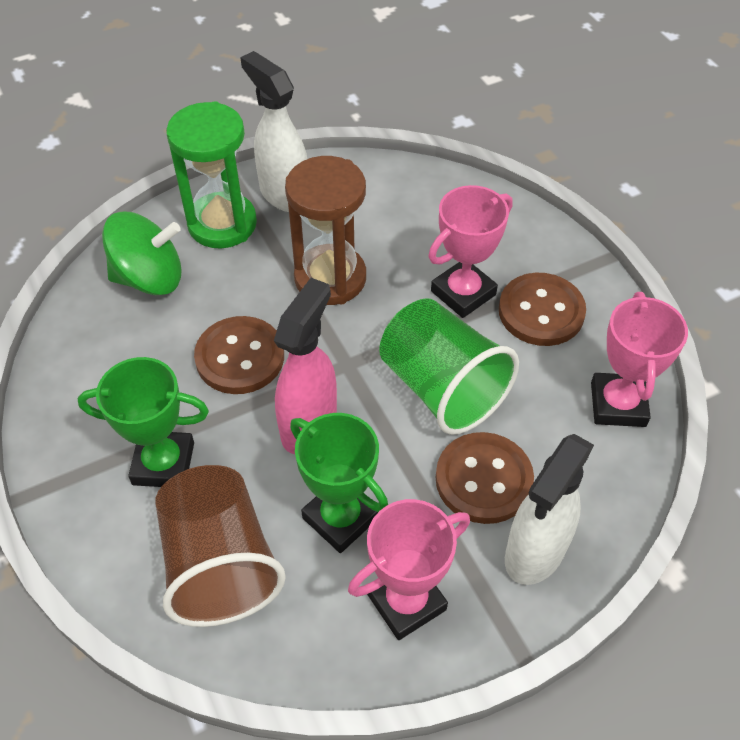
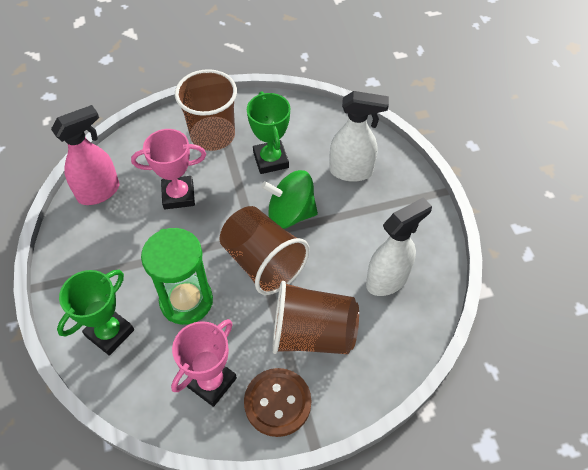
brown button: [194,316,284,394] [435,432,534,524] [499,273,586,346] = 3 -> [244,368,311,437] = 1
brown cup: [155,465,286,627] = 1 -> [175,69,237,151] [220,206,309,295] [272,281,359,354] = 3
brown hourglass: [285,156,366,305] = 1 -> none = 0
green cup: [379,298,519,435] = 1 -> none = 0
pink trophy: [348,499,470,640] [428,185,513,318] [591,292,688,427] = 3 -> [131,129,206,209] [171,319,237,407] = 2

